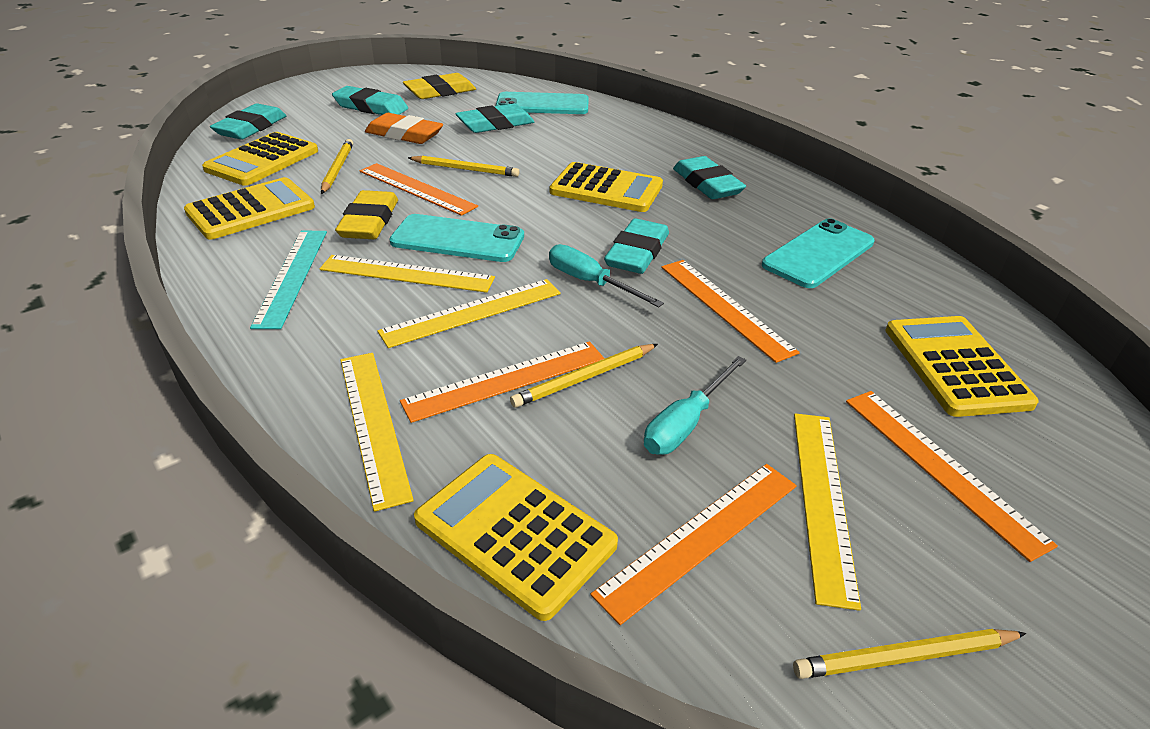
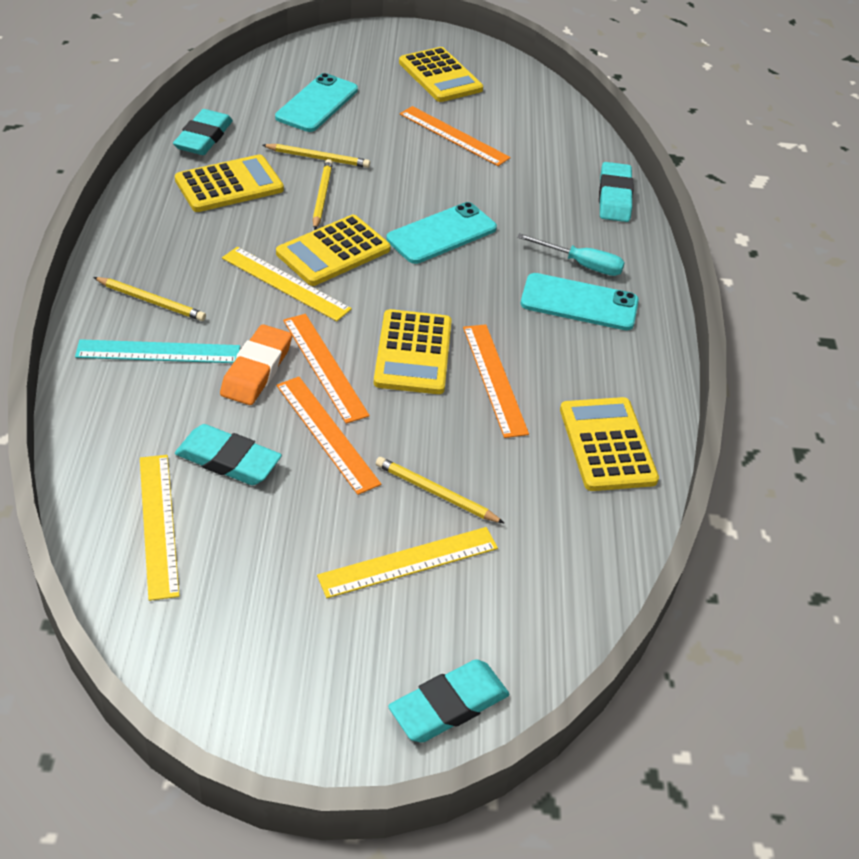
orange ruler: [360,163,478,216] [400,341,605,423] [590,464,797,625] [661,260,800,363] [846,391,1058,562] = 5 -> [276,377,381,495] [283,314,370,424] [400,106,511,166] [463,324,529,438] = 4
turquoise eraser: [210,104,286,140] [332,86,408,115] [455,103,534,133] [604,218,669,274] [673,156,746,199] = 5 -> [173,109,233,155] [175,424,282,485] [388,659,509,743] [599,162,633,222] = 4
turquoise screwdriver: [549,244,664,307] [644,356,746,455] = 2 -> [517,233,625,276] = 1
yellow eraser: [335,190,398,239] [403,73,476,99] = 2 -> none = 0
yellow ruler: [319,255,495,293] [341,353,414,512] [377,279,561,348] [794,413,861,611] = 4 -> [140,455,180,601] [222,247,352,321] [317,527,498,598] = 3

